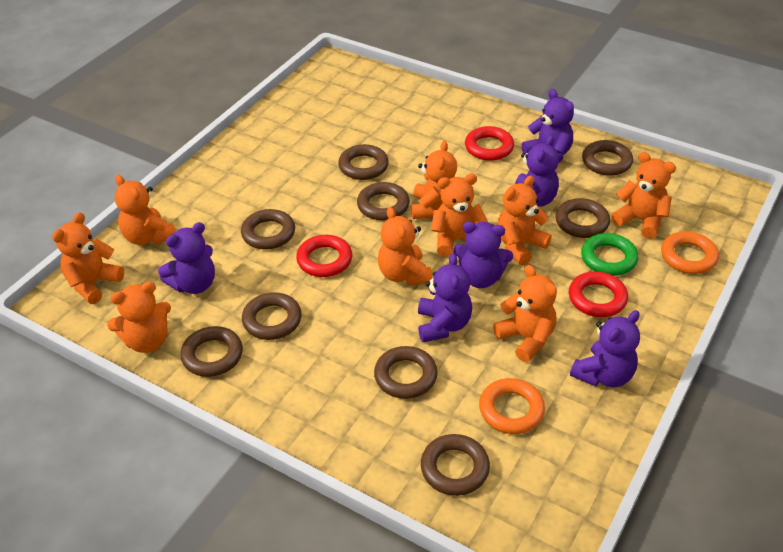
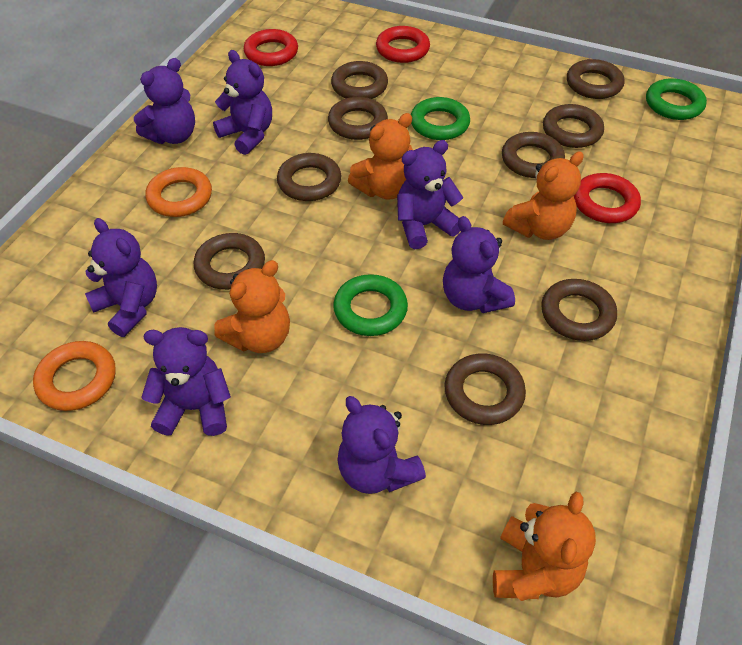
green ring: [581,233,639,276] = 1 -> [333,274,408,336] [411,97,470,140] [646,78,707,120] = 3
orange teddy bear: [52,212,124,304] [107,281,171,353] [115,174,176,245] [378,207,432,285] [411,141,457,219] [431,174,488,257] [493,265,557,362] [497,175,552,265] [611,152,676,239] = 9 -> [214,260,290,353] [348,113,413,200] [493,492,596,601] [503,152,584,240] = 4
purple teddy bear: [158,222,215,294] [418,253,472,342] [453,222,513,288] [515,135,559,207] [522,89,574,162] [570,310,640,387] = 6 -> [85,218,157,337] [134,58,195,144] [141,327,231,436] [213,50,272,155] [337,396,426,494] [397,140,463,249] [443,216,515,313] = 7

